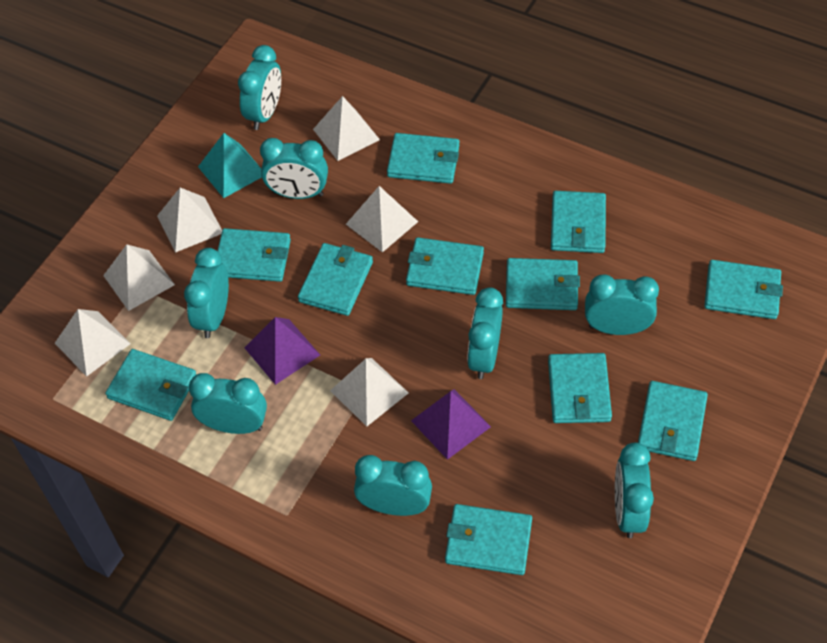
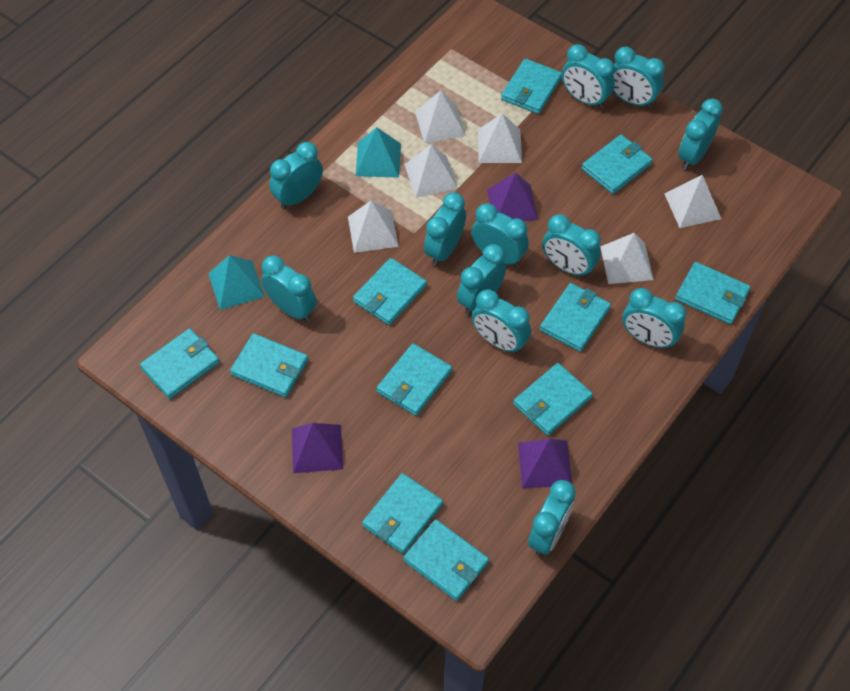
purple pyramid: [245,317,320,385] [411,389,491,460] = 2 -> [292,423,343,473] [487,173,538,221] [518,439,572,488] = 3
turquoise clock: [184,248,229,338] [189,373,267,434] [238,45,281,130] [260,138,328,199] [354,455,432,516] [467,287,503,379] [585,274,659,335] [615,442,654,538] = 8 -> [261,255,317,322] [269,142,323,209] [424,192,466,266] [457,244,506,315] [471,203,529,267] [472,289,531,354] [528,480,576,556] [542,214,601,278] [562,44,615,109] [612,46,665,108] [622,288,686,349] [678,98,722,170] = 12
turquoise pyramid: [198,133,262,198] = 1 -> [208,255,265,310] [355,127,401,177] = 2

